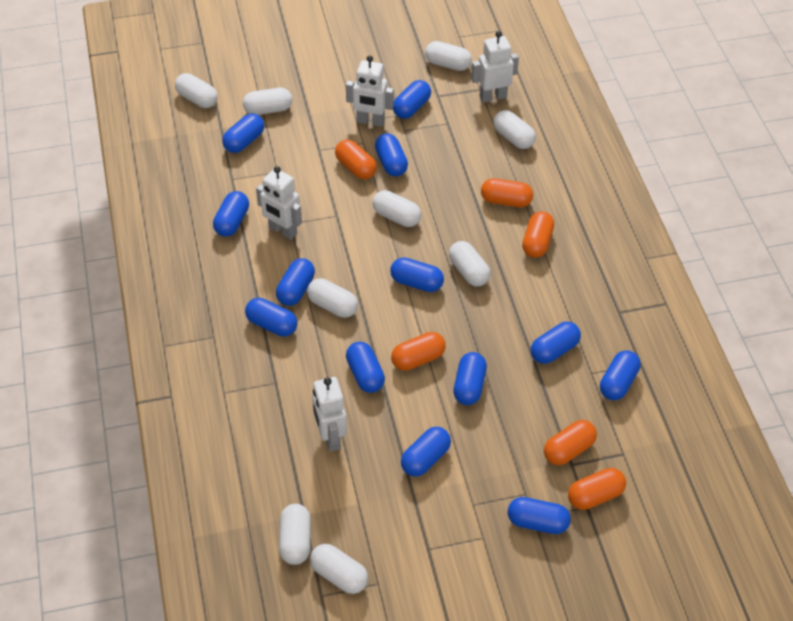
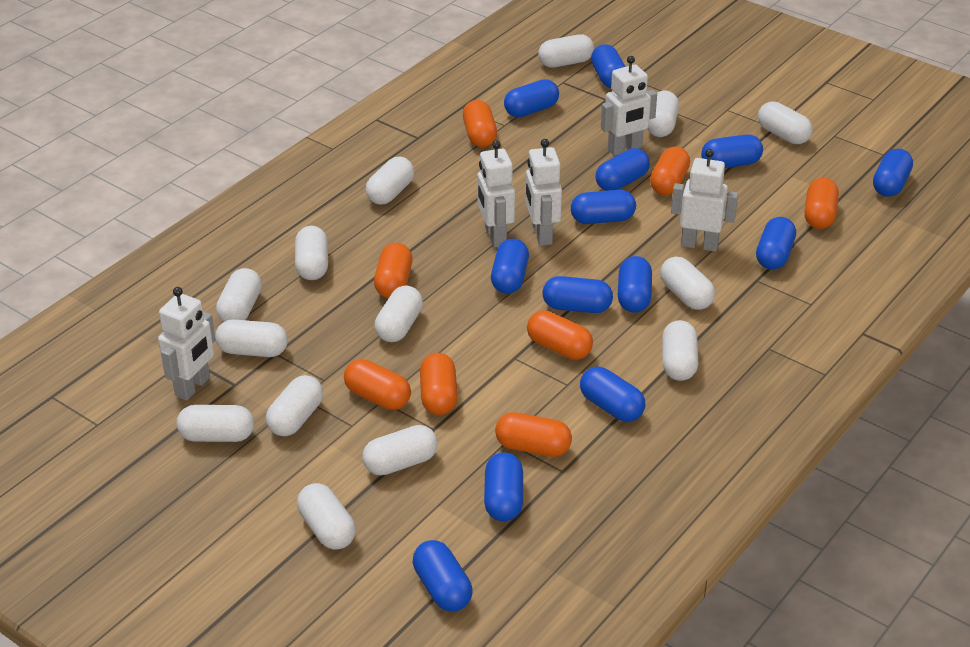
orange capsule: [335,140,377,179] [391,332,446,371] [481,178,533,207] [522,211,554,258] [544,420,597,465] [568,468,626,510] = 6 -> [344,359,411,410] [374,243,413,298] [420,353,457,415] [463,100,497,147] [495,412,572,457] [527,310,593,360] [650,146,690,195] [804,178,839,229] = 8
white capsule: [175,73,218,108] [243,88,292,115] [279,504,311,565] [307,278,358,318] [310,544,368,594] [372,190,421,227] [425,41,472,71] [449,241,491,286] [493,110,536,149] = 9 -> [177,405,254,442] [215,319,288,357] [216,268,262,322] [266,375,323,436] [295,226,328,280] [297,483,356,550] [362,425,438,475] [366,157,414,205] [374,285,423,342] [538,34,594,68] [647,91,679,137] [660,256,715,310] [662,320,698,381] [758,101,813,144] = 14
white robot: [256,166,302,240] [312,377,347,452] [346,55,394,127] [471,31,519,103] = 4 -> [158,287,215,401] [477,140,515,248] [525,139,562,246] [601,56,657,156] [671,149,738,251] = 5

